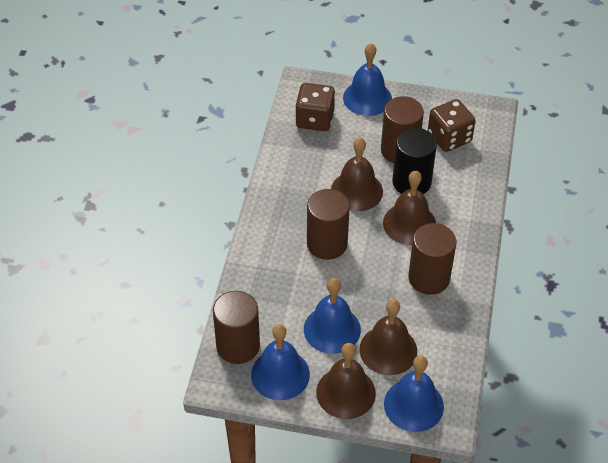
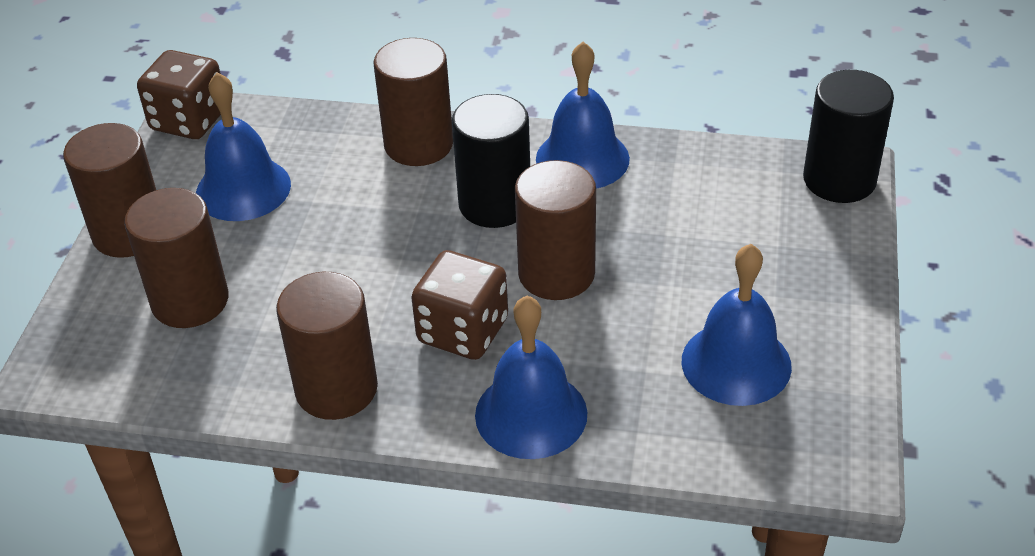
black cylinder: [392,128,437,194] = 1 -> [452,94,530,228] [803,70,894,203] = 2
brown bell: [316,343,376,419] [331,137,383,211] [359,299,417,375] [383,171,436,245] = 4 -> none = 0
brown cylinder: [213,291,260,364] [307,189,350,260] [381,96,424,163] [408,223,456,295] = 4 -> [63,123,156,258] [124,188,229,328] [276,272,378,420] [373,38,453,166] [515,160,596,300] = 5

